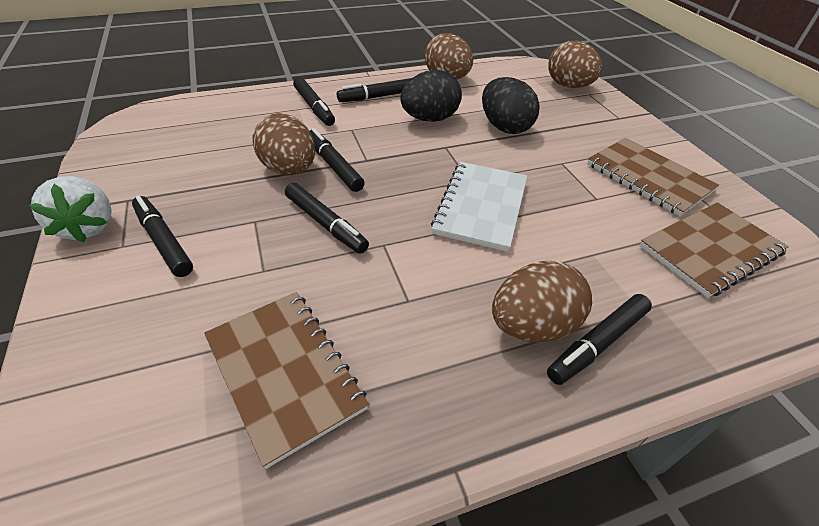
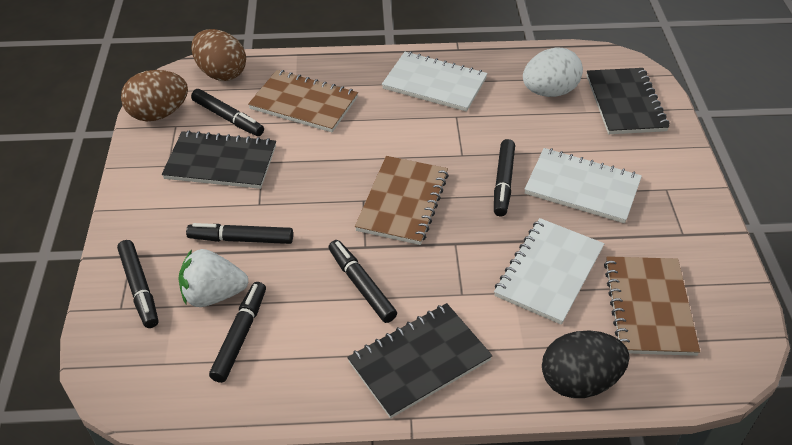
black egg: [400,70,462,122] [482,77,540,134] = 2 -> [542,330,629,398] = 1
black notebook: none = 0 -> [162,130,276,189] [347,303,493,418] [586,68,670,134] = 3
brown egg: [252,113,315,175] [425,33,473,79] [492,261,592,343] [548,41,602,88] = 4 -> [121,70,188,121] [191,29,246,81] = 2
white egg: none = 0 -> [523,47,583,97] = 1
white notebook: [431,162,527,252] = 1 -> [382,52,487,112] [494,218,604,325] [524,148,642,223] = 3

